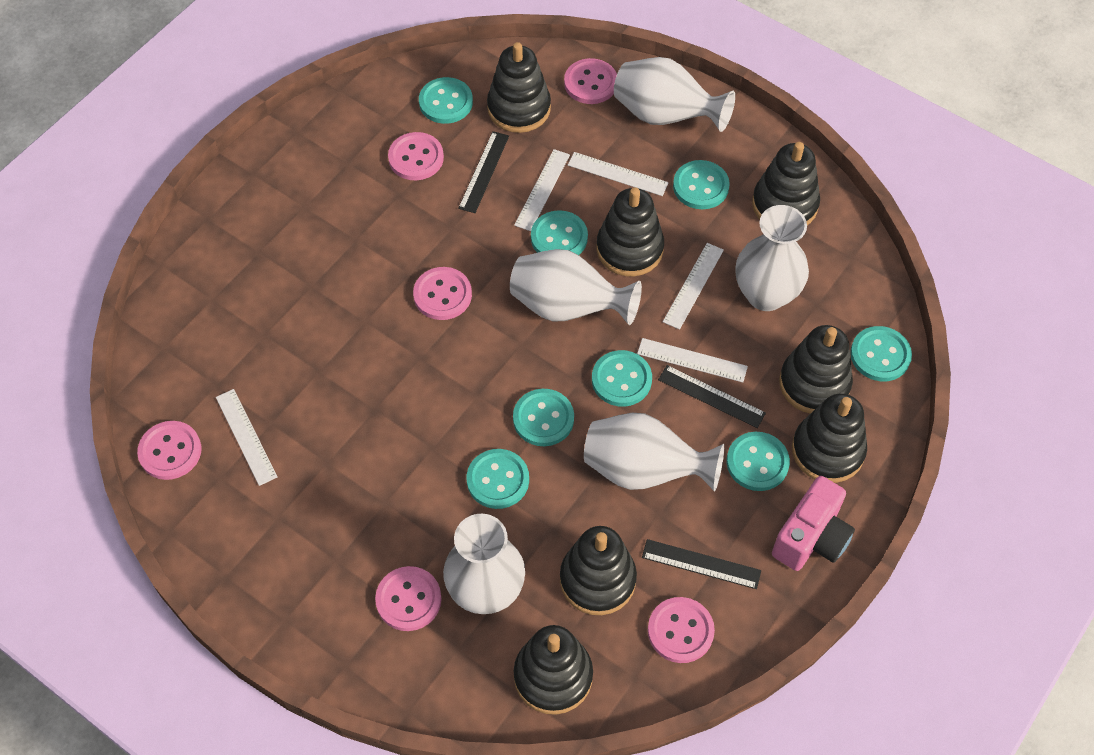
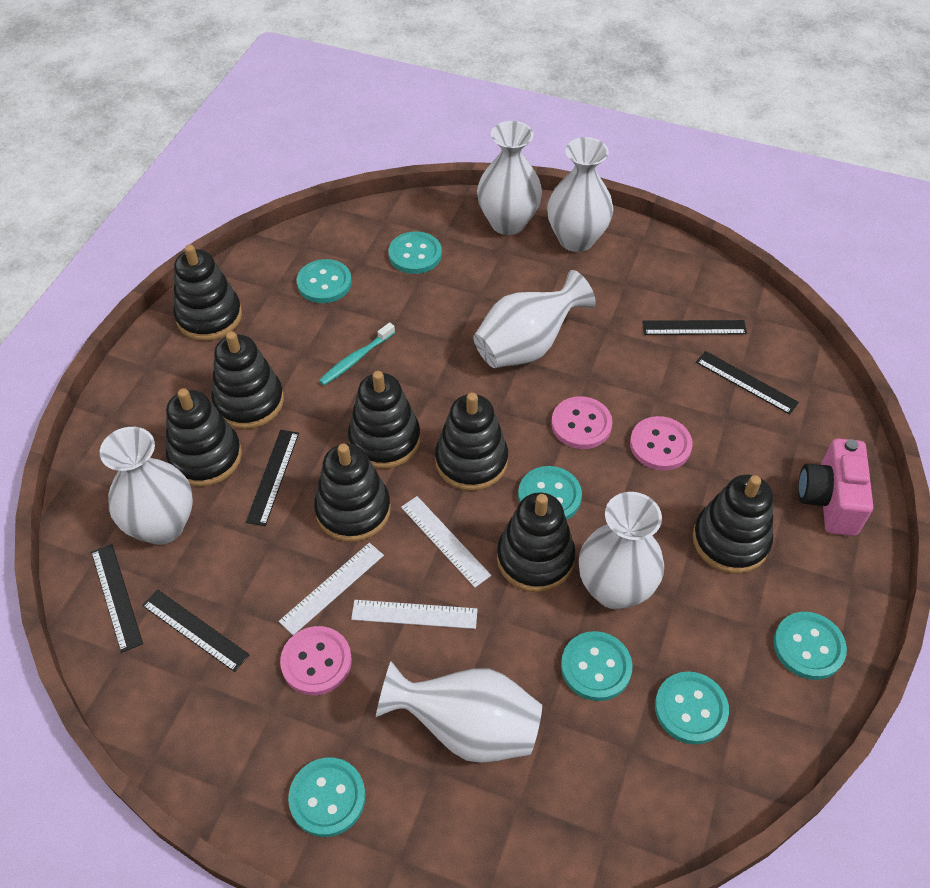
black ruler: [458,131,509,213] [642,539,761,589] [658,365,766,428] = 3 -> [91,544,143,653] [142,589,250,672] [246,430,299,526] [642,320,747,335] [696,351,799,415] = 5
black stacking toy: [487,42,551,133] [514,625,593,715] [560,526,637,615] [597,187,664,276] [752,142,820,225] [779,325,853,414] [792,394,867,483] = 7 -> [166,388,242,487] [173,244,242,341] [211,331,284,429] [314,444,391,542] [348,371,420,469] [435,393,508,491] [497,492,576,592] [693,474,773,574] = 8
pink button: [137,421,202,480] [375,566,441,631] [388,132,444,180] [413,267,472,320] [564,58,617,104] [648,597,715,663] = 6 -> [280,626,352,695] [551,396,613,449] [630,416,693,470] = 3
turquoise button: [419,77,473,124] [467,449,529,509] [513,389,574,446] [531,210,588,255] [592,350,652,407] [673,160,730,209] [727,432,790,491] [850,326,912,381] = 8 -> [288,758,366,837] [296,259,352,303] [388,232,442,274] [518,466,582,520] [561,631,632,701] [655,671,729,744] [774,612,847,680] = 7
turquoise toothbrush: none = 0 -> [319,322,395,385] = 1
white ruler: [216,389,278,486] [514,149,570,231] [568,152,669,196] [637,338,748,382] [663,243,724,330] = 5 -> [279,543,384,635] [351,600,478,629] [401,496,491,587] = 3
white vase: [443,514,525,614] [510,249,642,325] [584,413,724,492] [614,57,735,132] [736,205,809,311] = 5 -> [100,427,193,545] [376,661,542,763] [473,270,596,368] [477,121,542,235] [547,137,613,252] [579,492,664,610] = 6

